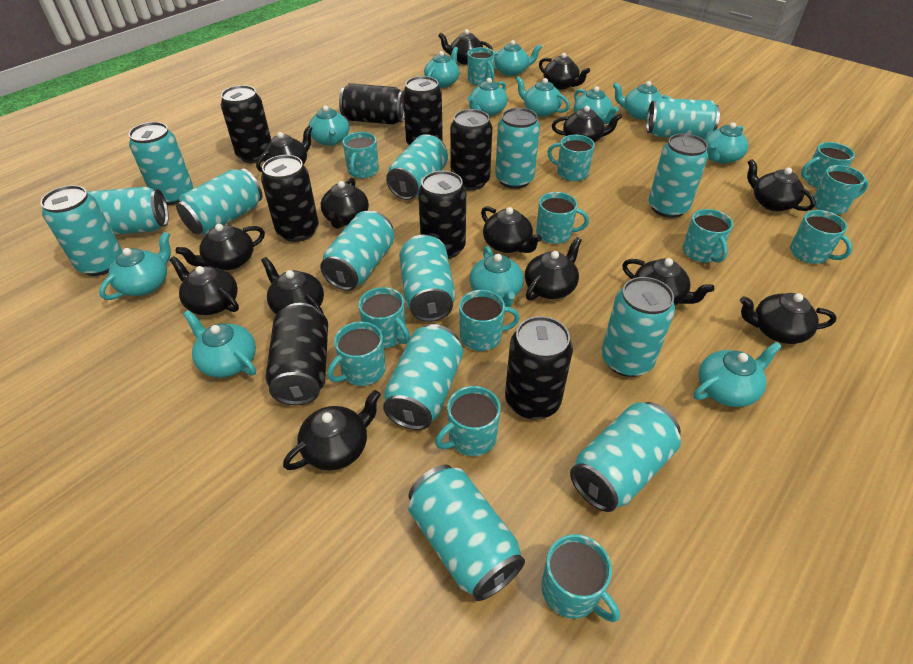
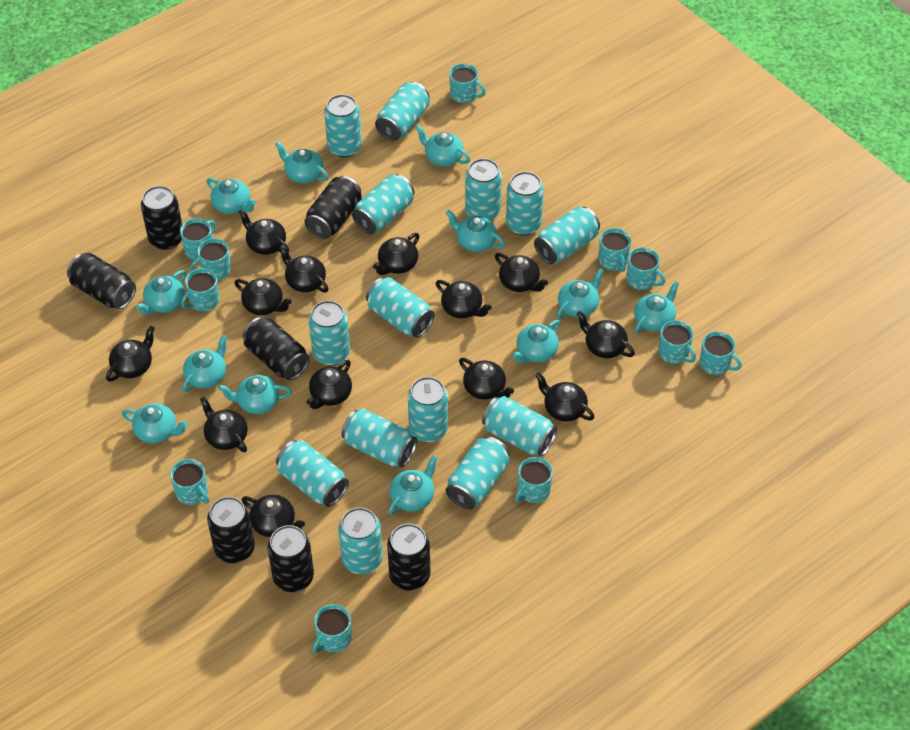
black can: [221,85,271,163] [261,155,319,242] [266,303,328,405] [339,83,405,125] [403,76,443,145] [418,171,466,259] [450,109,493,190] [505,316,573,420] = 8 -> [67,253,136,309] [141,186,182,250] [207,497,255,563] [243,317,310,380] [268,525,314,592] [304,176,362,239] [387,524,430,591] = 7
black teapot: [170,256,239,315] [176,224,265,270] [256,125,313,172] [261,257,324,314] [283,390,381,470] [321,178,369,229] [438,29,493,65] [481,206,542,253] [525,237,582,301] [539,53,590,89] [552,106,622,142] [622,258,714,305] [740,293,837,344] [747,159,816,211] = 14 -> [106,326,155,382] [200,397,248,452] [234,278,292,315] [239,209,289,255] [242,495,305,537] [279,245,328,293] [306,360,352,409] [373,233,419,275] [436,280,492,318] [459,358,514,400] [495,253,548,292] [535,373,595,422] [577,311,635,358] = 13
turquoise mug: [327,322,386,386] [343,132,379,178] [358,287,410,348] [435,386,501,456] [459,290,520,351] [468,47,495,86] [536,192,589,244] [541,534,620,622] [548,135,595,181] [683,209,733,263] [790,210,853,264] [801,142,855,188] [814,165,869,215] = 13 -> [170,459,209,505] [180,218,216,260] [181,268,220,311] [190,238,231,280] [312,604,352,653] [449,63,486,103] [515,457,553,503] [598,228,631,272] [626,247,665,290] [658,320,696,364] [700,331,742,375] = 11

